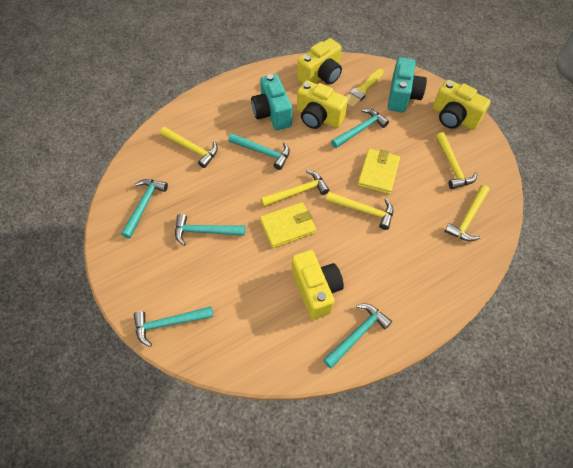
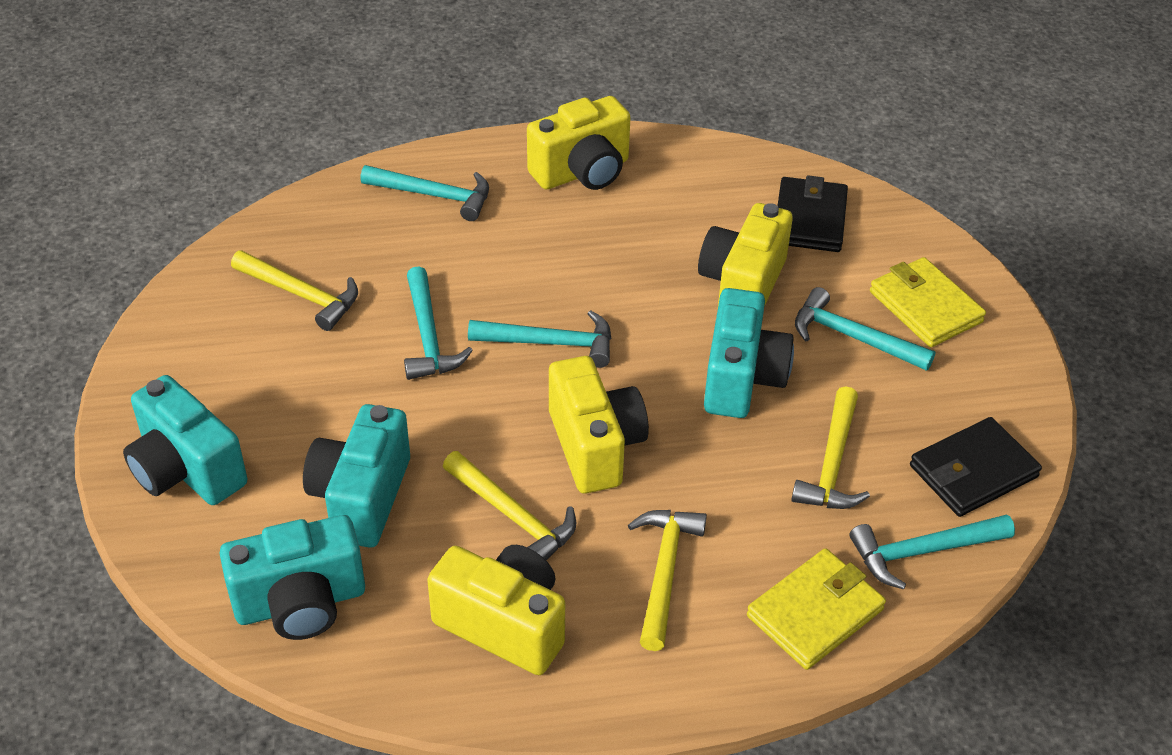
black wallet: none = 0 -> [777,175,848,252] [910,417,1042,517] = 2
turquoise camera: [251,74,292,130] [388,57,427,112] = 2 -> [123,375,247,505] [219,515,365,640] [303,404,410,548] [704,288,794,418] = 4
turquoise hammer: [121,179,168,239] [134,307,213,347] [175,214,245,246] [228,133,290,170] [323,304,392,369] [331,109,389,148] = 6 -> [360,165,489,221] [404,266,473,380] [468,310,611,368] [795,287,936,371] [849,515,1015,589] = 5
yellow brush: [346,69,384,108] = 1 -> none = 0
yellow hammer: [160,127,218,168] [261,170,329,207] [326,192,393,230] [436,132,478,189] [444,185,490,241] = 5 -> [231,250,358,331] [443,451,576,560] [628,510,707,651] [791,386,870,509] = 4

